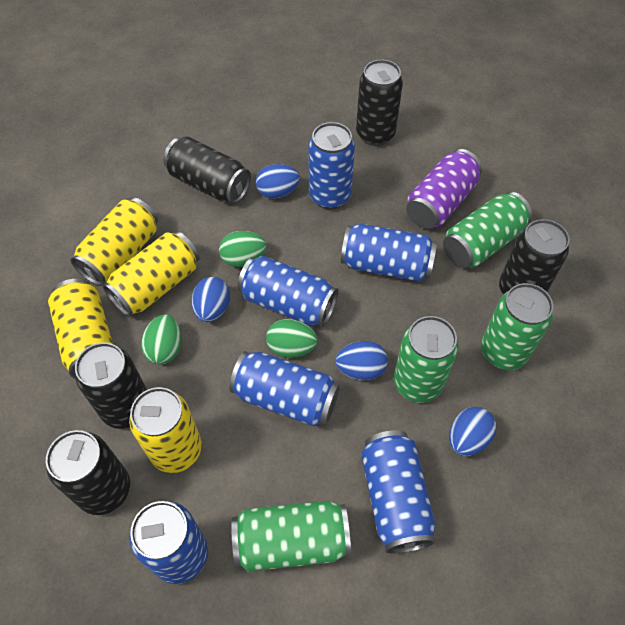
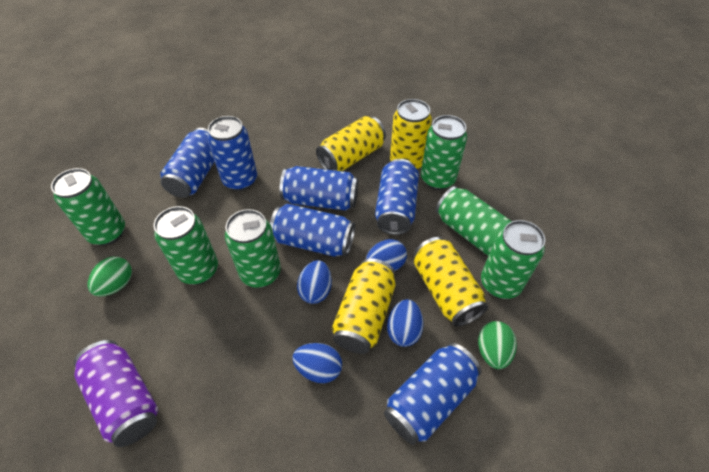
black can: [46,430,130,515] [75,342,147,429] [163,137,251,204] [356,60,403,146] [499,219,570,294] = 5 -> none = 0
green can: [231,501,351,572] [394,316,458,403] [443,192,532,268] [481,283,553,370] = 4 -> [51,168,125,246] [154,206,218,285] [225,209,281,288] [421,115,467,190] [436,186,512,256] [481,220,545,299] = 6
green egg: [141,314,181,364] [219,231,266,267] [266,319,317,358] = 3 -> [88,257,132,297] [478,321,517,369] = 2

